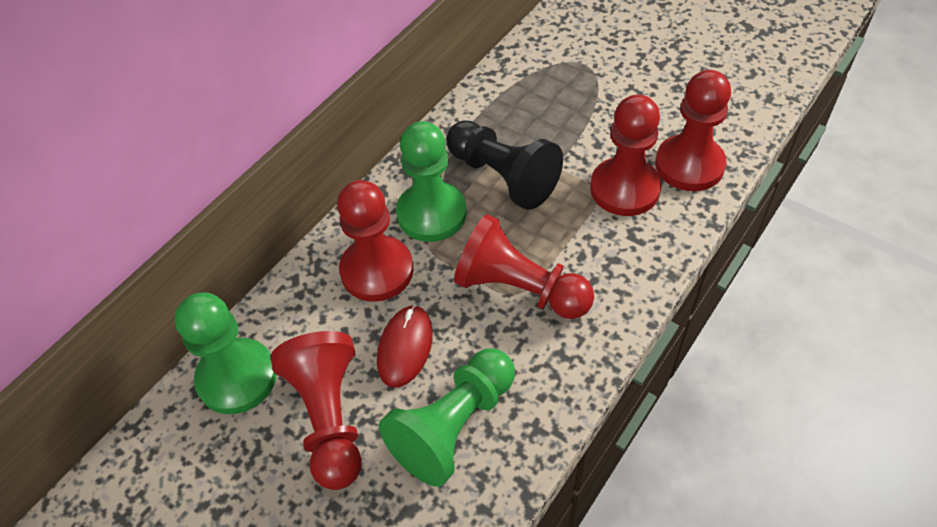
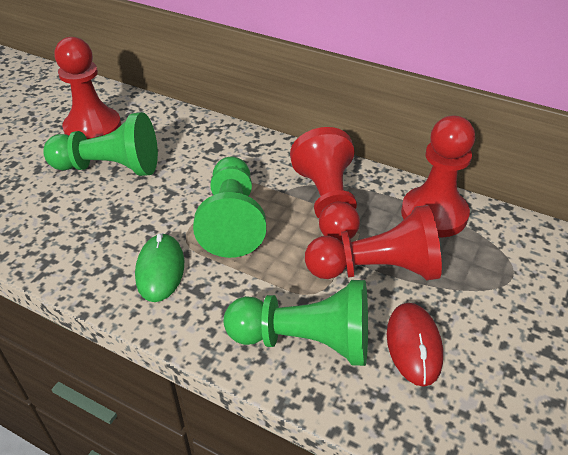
black pawn: [446,120,563,210] = 1 -> none = 0
green mouse: none = 0 -> [135,233,184,302] = 1
red pawn: [271,331,362,490] [337,180,413,302] [454,214,594,319] [590,94,662,216] [655,70,731,191] = 5 -> [55,37,122,139] [290,127,360,242] [305,205,442,280] [401,116,475,238] = 4

